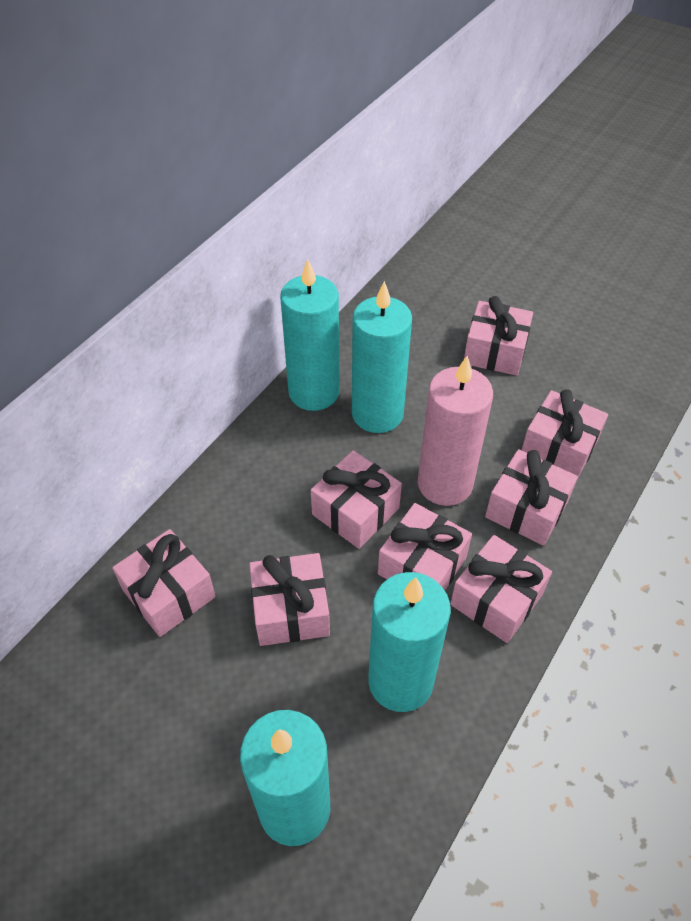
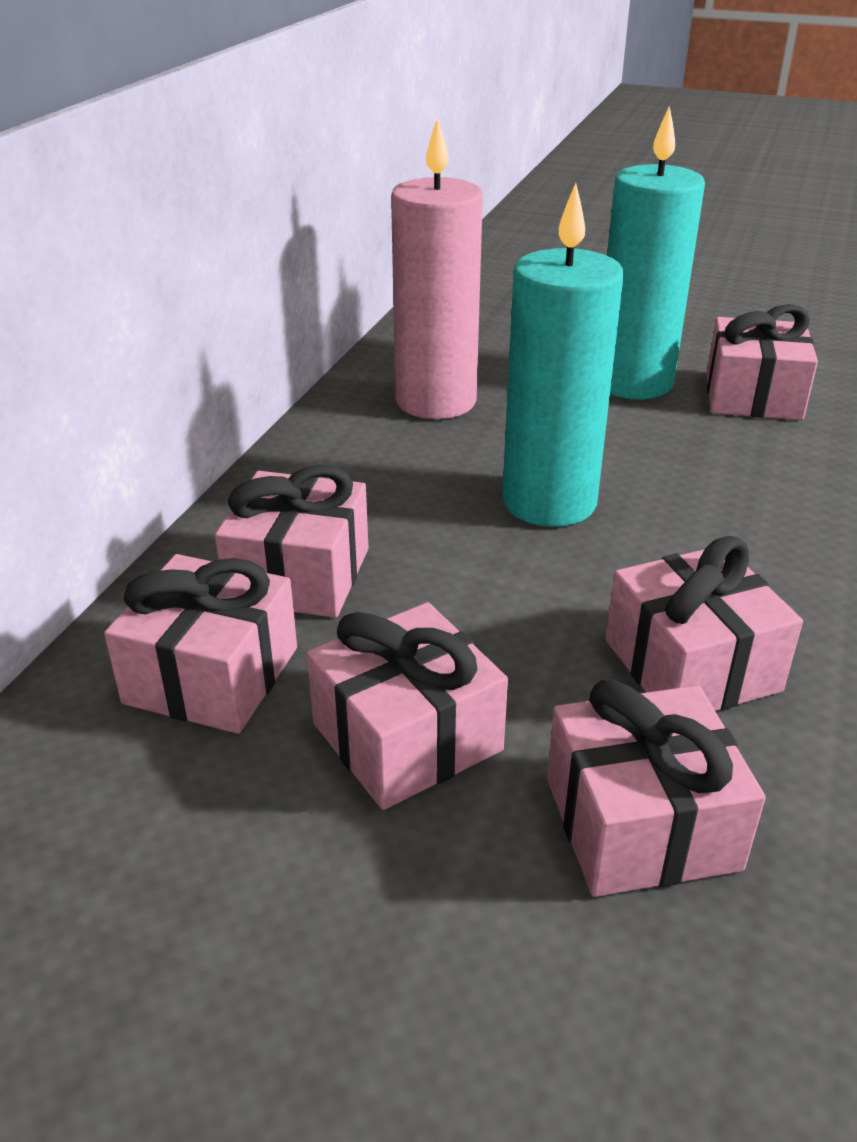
pink gift: [112,529,216,637] [249,553,330,646] [311,450,402,549] [378,503,472,591] [450,535,552,643] [464,296,533,376] [485,449,578,546] [522,389,608,479] = 8 -> [104,554,297,734] [215,465,369,618] [307,602,508,810] [547,679,766,897] [605,536,803,711] [707,304,818,420] = 6
turquoise candle: [240,710,330,846] [280,259,339,411] [352,281,412,433] [368,572,451,712] = 4 -> [502,183,624,527] [607,105,705,399] = 2

